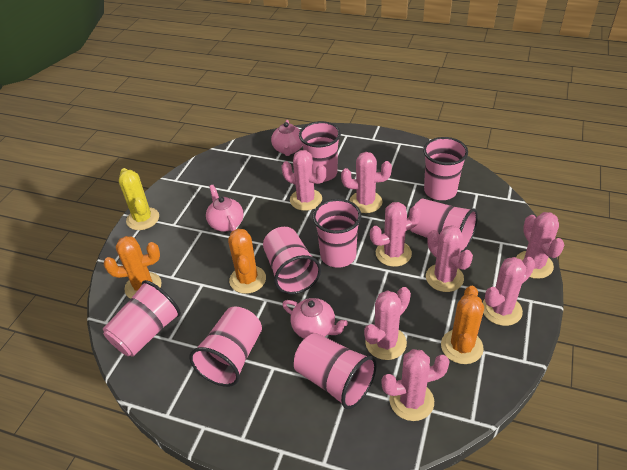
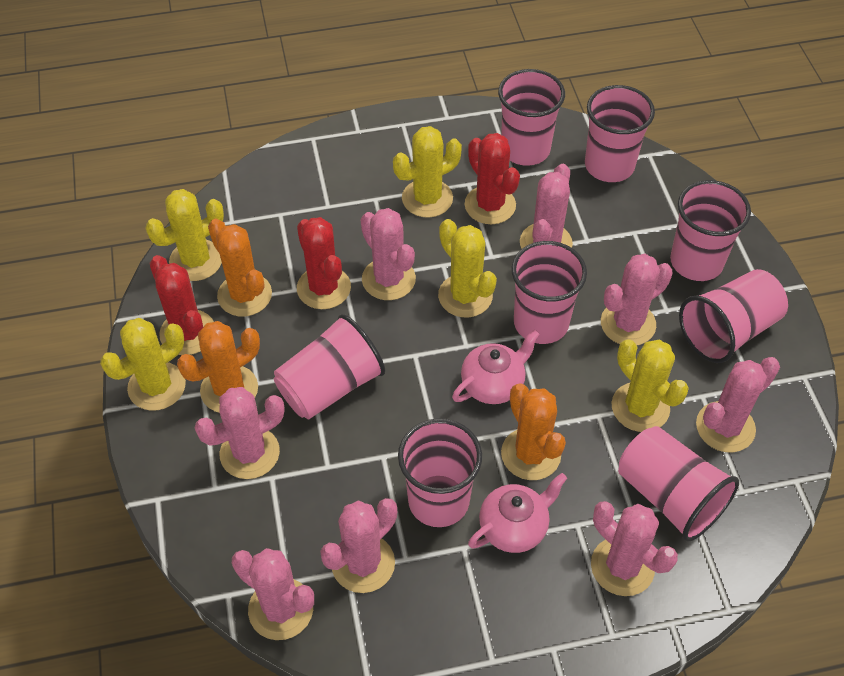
pink teapot: [206,185,244,232] [271,120,302,156] [282,298,348,339] = 3 -> [452,329,540,404] [468,473,567,553] = 2
red cactus: none = 0 -> [150,255,214,355] [297,217,351,309] [465,133,520,224] = 3
yellow cactus: [119,168,159,230] = 1 -> [100,318,186,411] [145,189,224,281] [393,126,462,218] [438,219,497,317] [612,339,689,432] = 5

